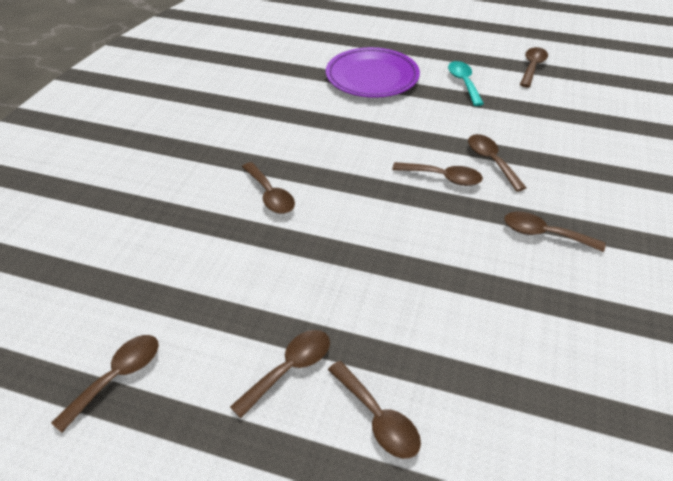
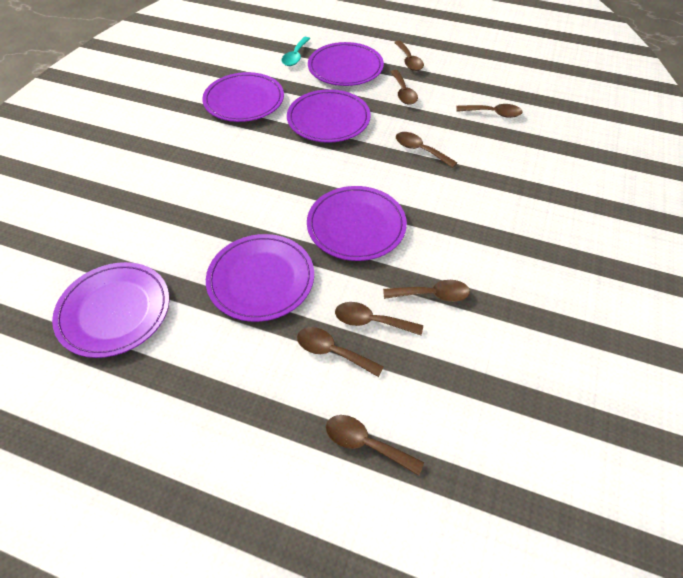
purple plate: [326,47,420,98] = 1 -> [52,262,169,358] [202,72,284,122] [206,234,314,322] [287,89,371,143] [307,186,407,261] [308,42,384,86] = 6

